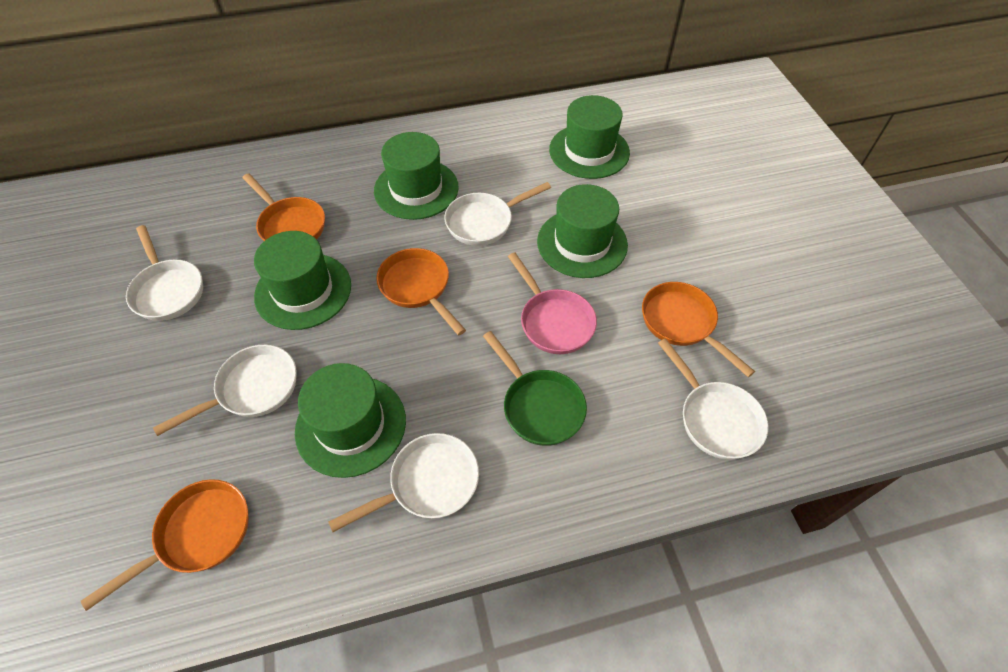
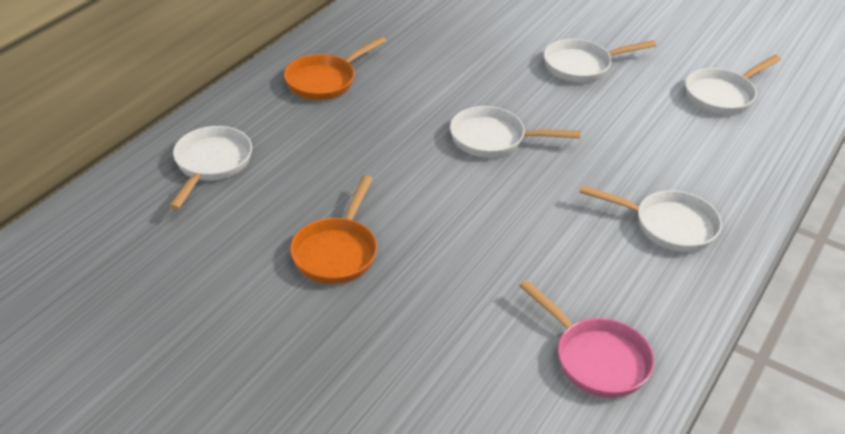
green hat: [254,231,351,330] [295,363,406,478] [374,132,459,220] [537,184,628,278] [549,95,630,179] = 5 -> none = 0
green pan: [483,331,587,446] = 1 -> none = 0
orange pan: [81,479,249,611] [242,173,325,241] [376,248,466,336] [642,282,755,377] = 4 -> [284,36,386,100] [290,175,377,284] = 2

